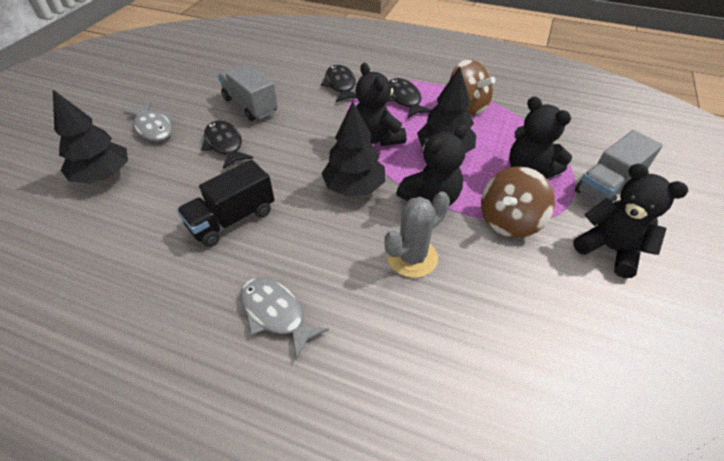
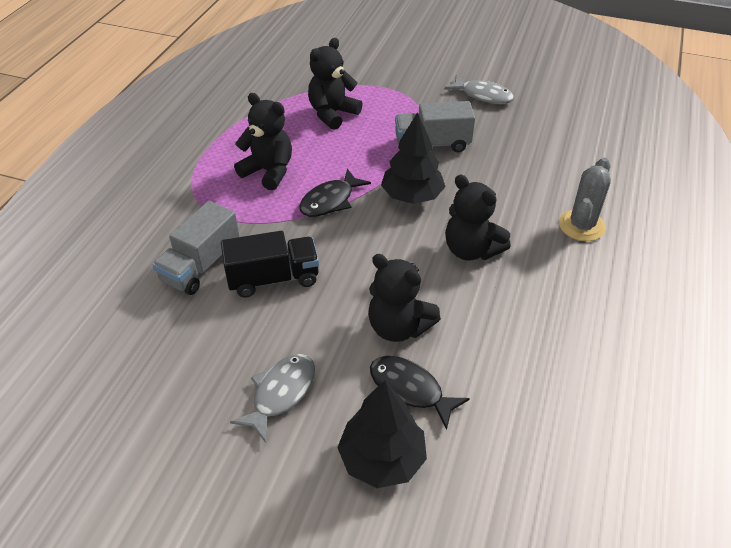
black fish: [201,120,253,169] [321,65,357,102] [387,78,431,118] = 3 -> [299,169,371,217] [370,356,470,430] = 2
black tree: [53,90,128,183] [321,102,385,197] [417,66,476,153] = 3 -> [337,380,427,488] [381,112,446,204] = 2
brown spinning top: [450,59,496,115] [481,166,555,238] = 2 -> none = 0

